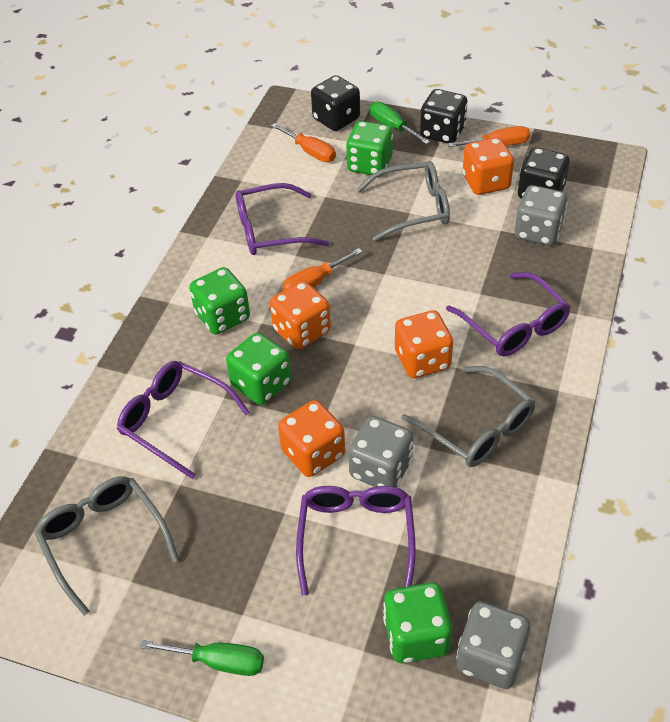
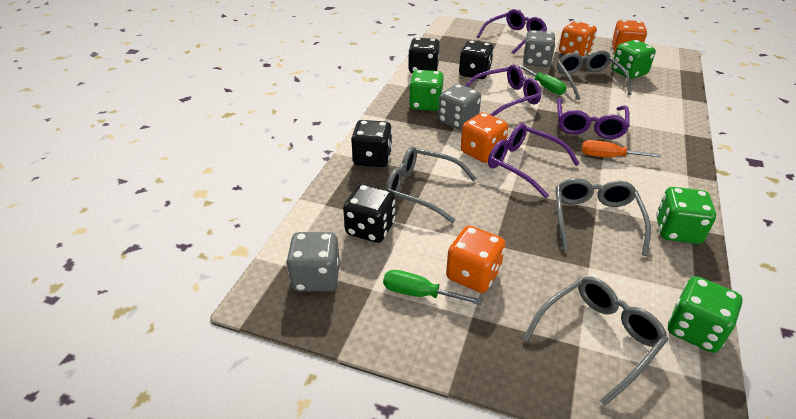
black dice: [311,75,360,131] [420,89,468,143] [518,147,570,199] = 3 -> [343,184,395,243] [351,120,392,167] [408,38,440,73] [459,40,494,79] = 4
grey glasses: [34,476,179,616] [357,161,450,241] [401,366,535,467] = 3 -> [386,146,477,223] [523,277,668,406] [556,178,651,256] [557,50,631,100] = 4
orange screwdriver: [271,123,336,162] [282,248,362,290] [448,126,530,147] = 3 -> [581,140,661,158] = 1

